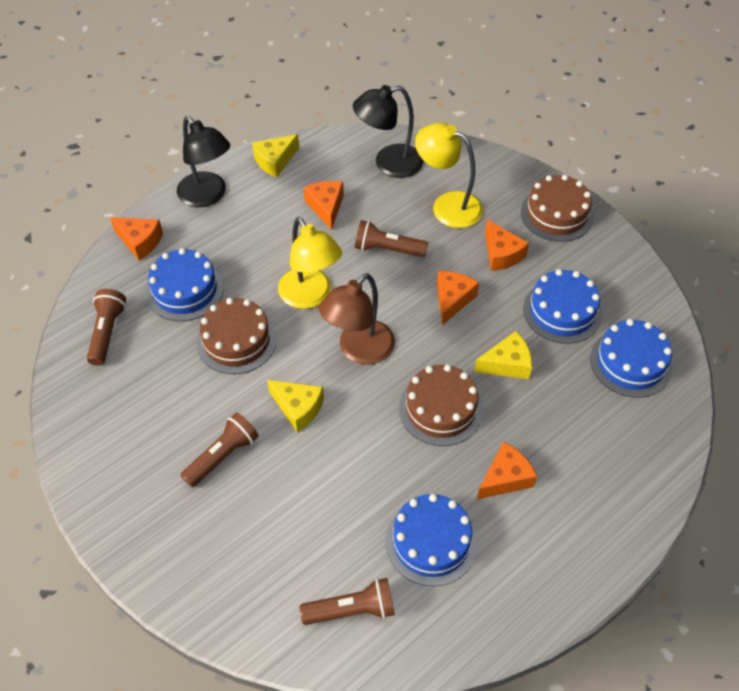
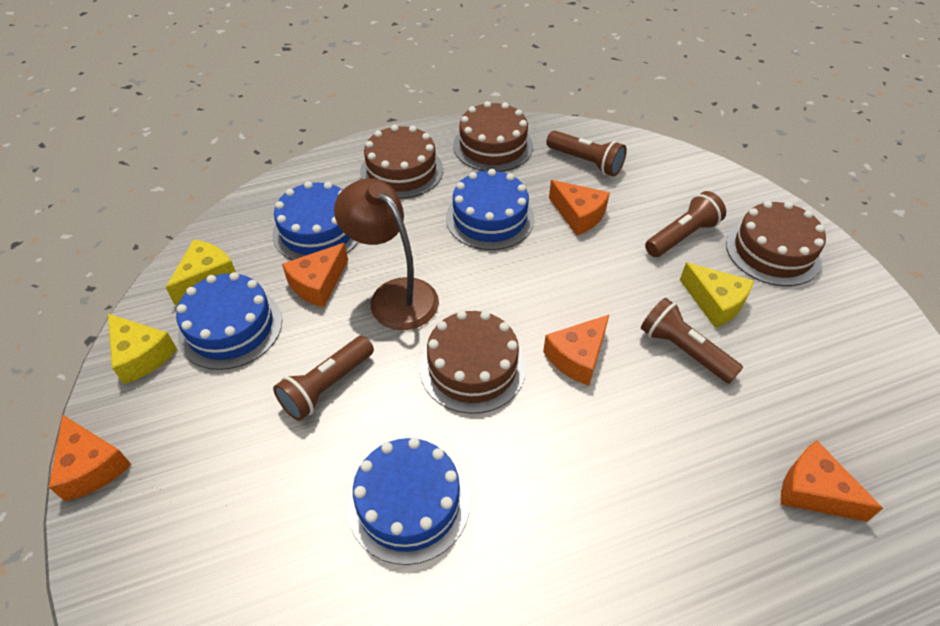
black lamp: [177,116,230,207] [353,85,424,178] = 2 -> none = 0
brown cake: [197,298,277,374] [399,364,483,446] [521,175,594,242] = 3 -> [360,125,443,199] [420,311,526,414] [453,101,533,172] [726,201,826,286] = 4
yellow lamp: [278,217,342,309] [415,123,483,228] = 2 -> none = 0

